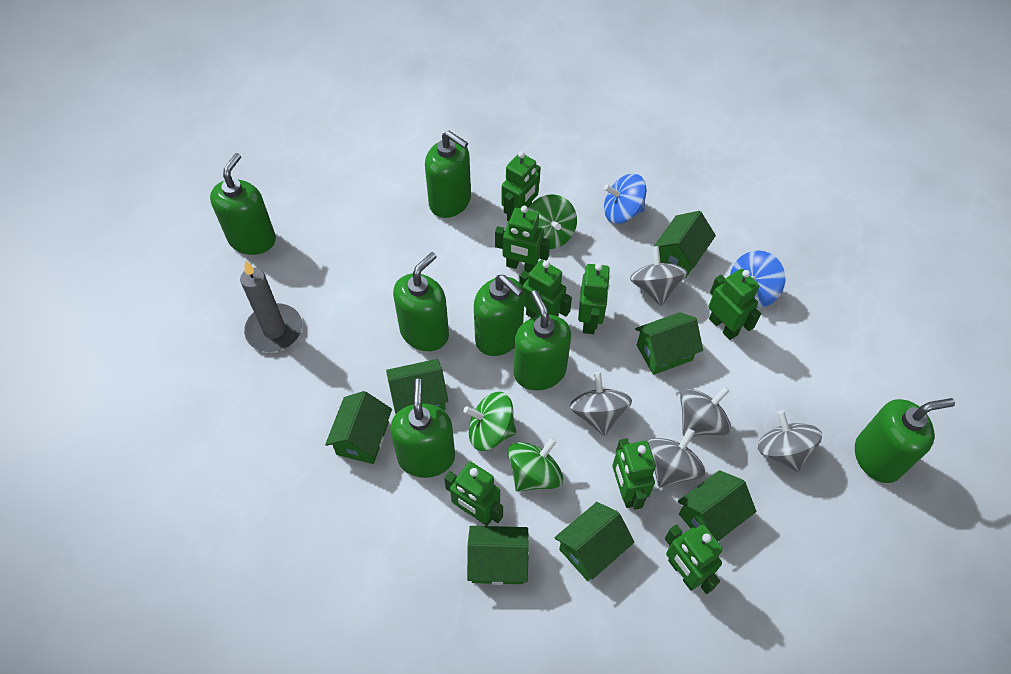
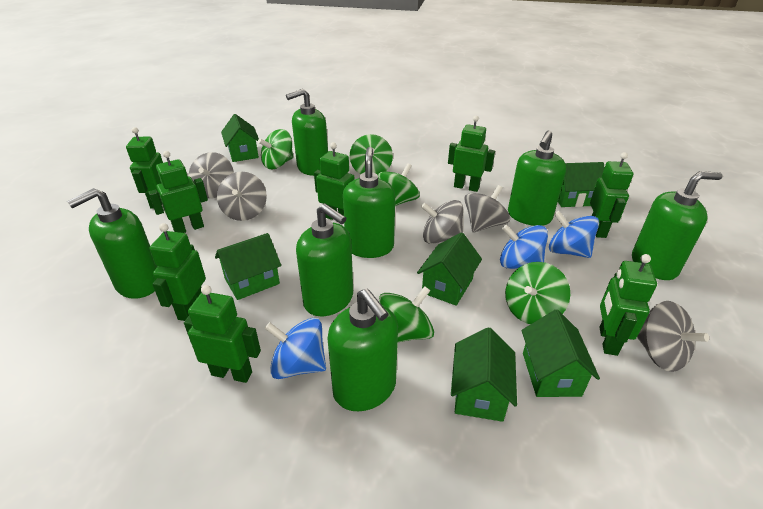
blue spinning top: [604,174,646,224] [730,250,786,308] = 2 -> [265,318,326,379] [500,225,548,269] [549,211,599,258] = 3
green house: [325,391,392,464] [386,359,448,414] [467,526,529,585] [555,502,635,581] [635,312,703,375] [653,211,716,278] [678,470,756,541] = 7 -> [215,233,281,300] [221,114,259,162] [417,232,482,306] [451,327,517,422] [522,310,600,397] [558,162,604,207] = 6
green spinning top: [464,392,516,451] [508,437,563,492] [528,194,577,249] = 3 -> [258,129,293,169] [350,134,393,175] [378,163,420,206] [379,286,434,342] [505,262,570,324] = 5
grey candle: [240,261,302,352] = 1 -> none = 0

